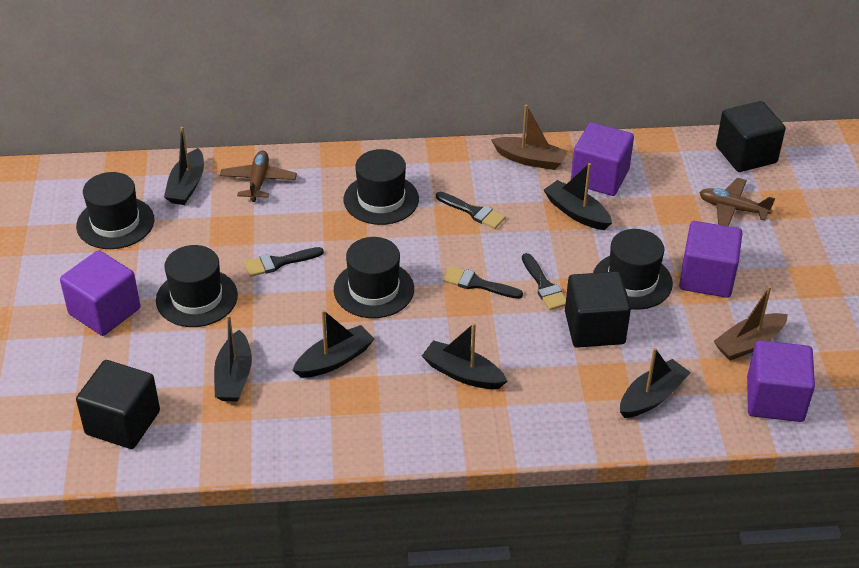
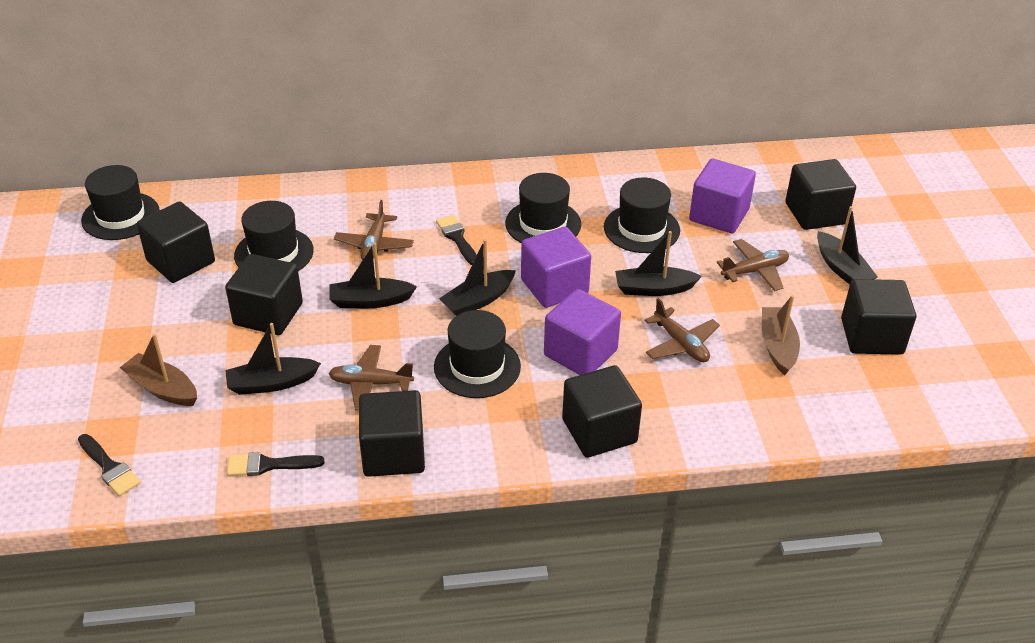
black boat: [164,127,204,205] [214,315,252,401] [292,310,374,378] [422,323,507,389] [544,163,612,230] [620,348,691,418] = 6 -> [225,323,321,395] [329,242,417,308] [439,239,516,316] [615,231,702,296] [817,206,878,285] = 5
black brush: [244,247,324,277] [436,192,506,229] [443,266,523,299] [522,253,566,310] = 4 -> [78,434,141,496] [227,452,324,476] [436,215,477,265] = 3
black cube: [76,360,160,449] [565,272,631,348] [716,101,786,172] = 3 -> [137,202,215,283] [225,254,303,335] [359,390,425,477] [562,365,642,458] [785,159,856,230] [841,279,916,354] = 6
brown plane: [220,151,297,202] [699,178,775,226] = 2 -> [328,345,414,411] [334,200,414,260] [644,298,720,362] [717,239,789,291] = 4
purple cube: [60,250,140,336] [571,122,634,196] [679,221,742,298] [747,340,815,422] = 4 -> [521,227,591,308] [544,289,621,375] [689,159,756,234] = 3

